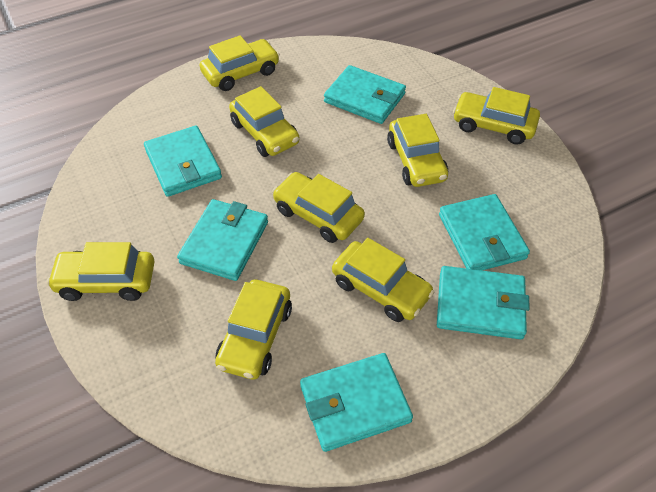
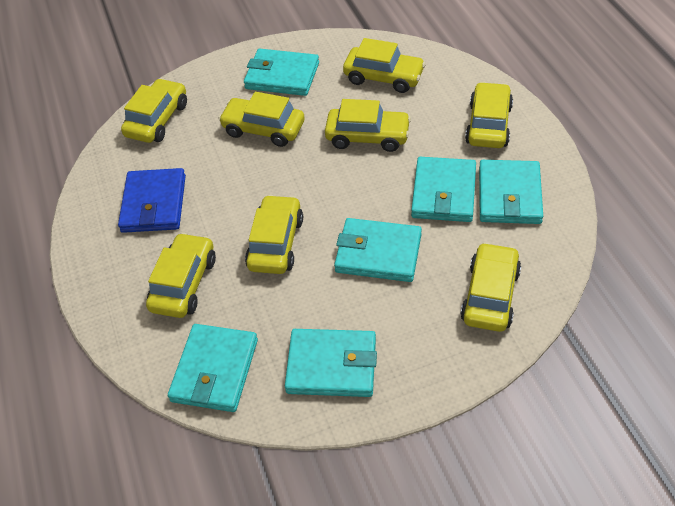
blue wallet: none = 0 -> [118,168,186,233] = 1

